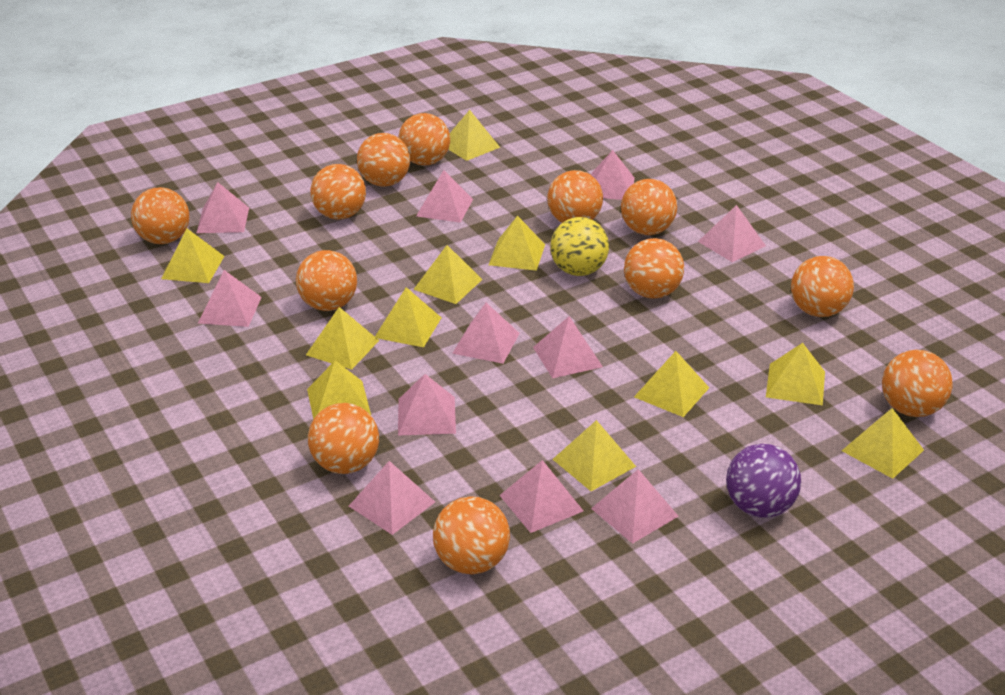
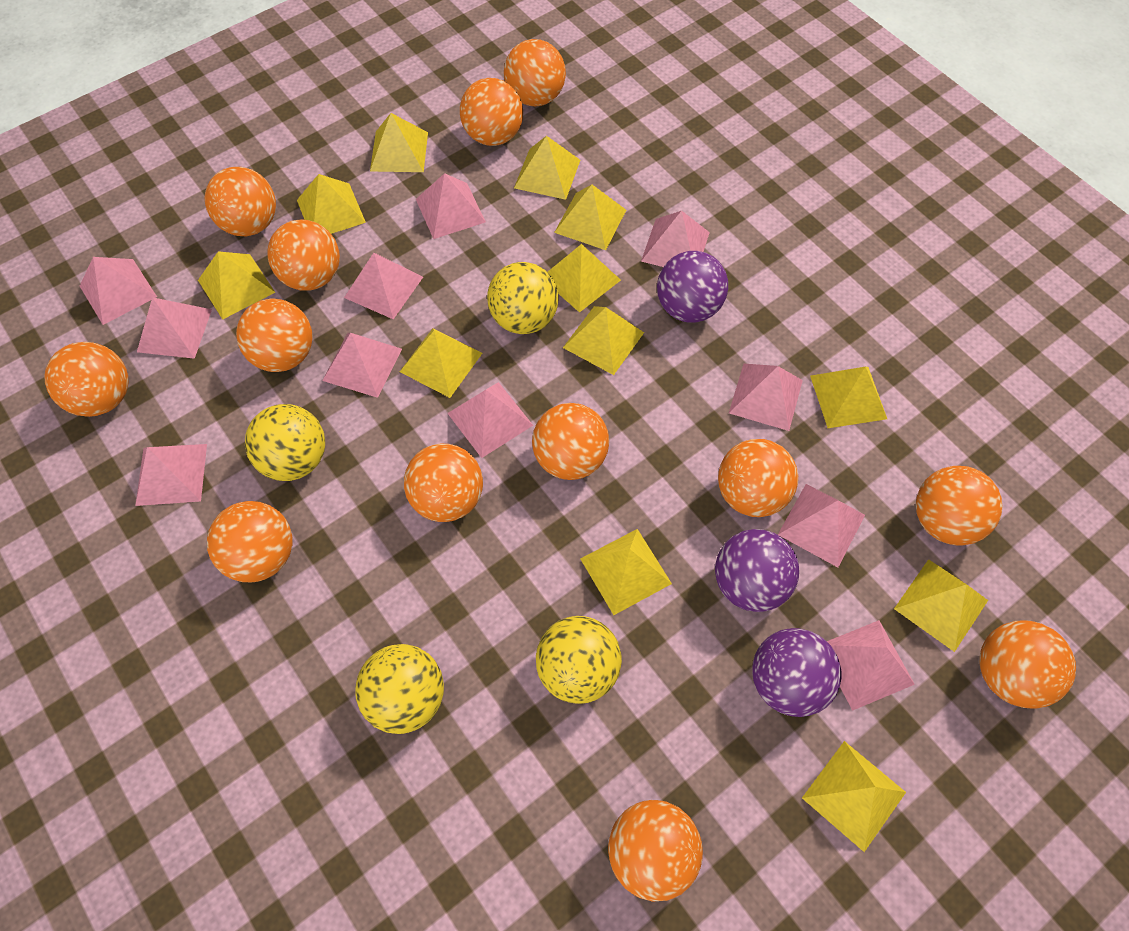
orange ball: [131,187,189,244] [296,250,357,311] [308,403,379,474] [310,164,366,219] [357,133,410,187] [398,113,450,166] [433,496,510,574] [547,170,603,223] [621,179,677,235] [624,238,684,299] [791,256,854,317] [882,350,953,417] = 12 -> [44,342,128,417] [205,167,276,236] [207,501,293,582] [236,299,313,372] [267,219,340,291] [404,444,483,522] [460,78,523,146] [504,39,566,106] [532,403,609,480] [608,800,703,902] [718,439,798,517] [916,466,1002,546] [979,620,1076,708] = 13
purple ball: [726,444,801,518] = 1 -> [657,251,728,323] [715,529,799,612] [752,628,841,717] = 3
yellow ball: [550,217,609,276] = 1 -> [245,404,325,481] [355,644,444,734] [487,262,558,334] [536,616,622,704] = 4
yellow pyramid: [161,228,224,283] [306,307,379,370] [307,361,371,419] [375,287,441,347] [413,245,483,304] [448,110,500,161] [489,216,545,271] [552,420,636,491] [634,351,709,417] [766,343,825,406] [842,408,924,479] = 11 -> [198,251,275,320] [297,174,366,234] [370,113,428,172] [400,328,482,398] [514,136,580,200] [548,244,621,313] [554,184,626,250] [563,306,644,375] [580,529,672,615] [802,741,906,852] [810,367,887,428] [894,559,988,652] = 12

